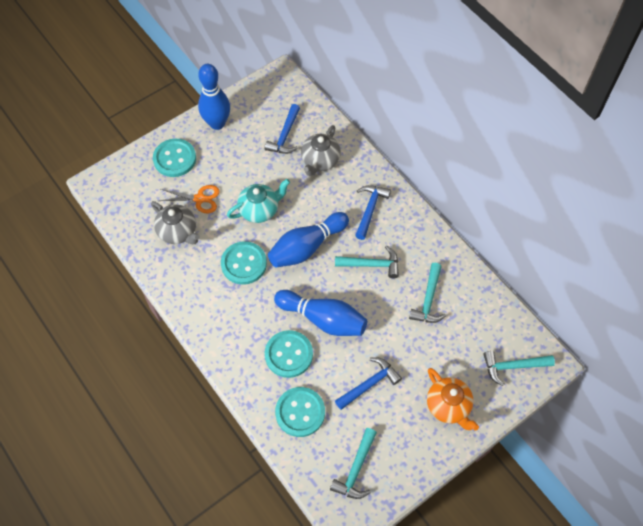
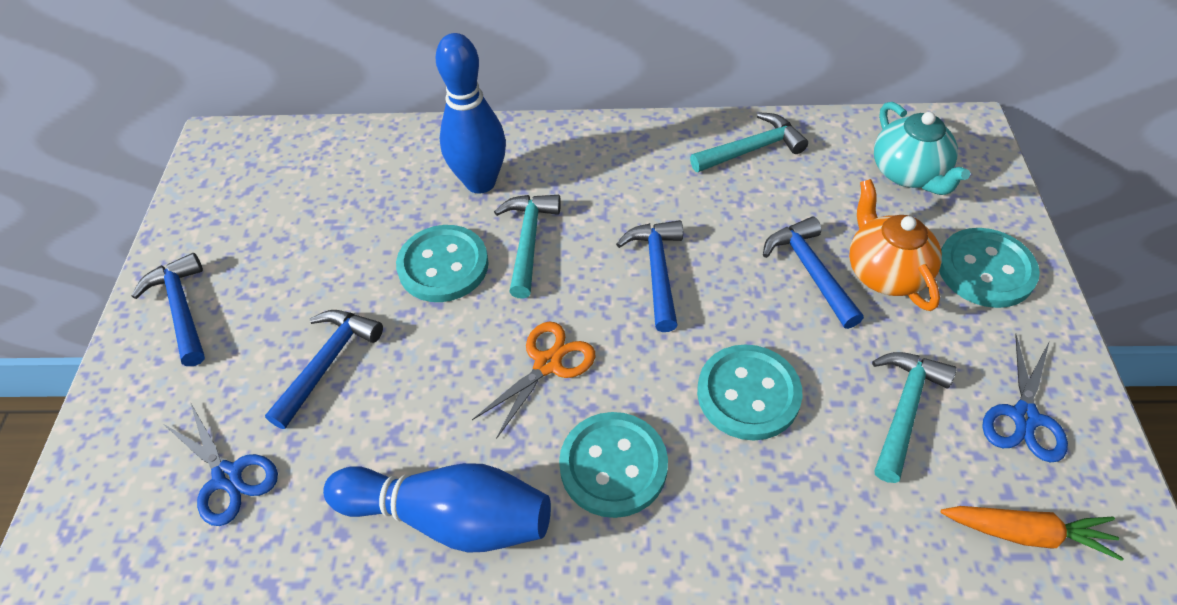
blue bowling pin: [198,64,230,130] [268,212,349,268] [274,290,367,336] = 3 -> [323,463,551,553] [435,33,506,194] = 2
blue hammer: [264,104,300,154] [335,357,402,410] [355,185,391,240] = 3 -> [132,253,205,366] [265,310,383,429] [616,220,683,332] [763,216,864,329] = 4
blue scissors: none = 0 -> [162,402,278,526] [982,334,1068,462] = 2
grey teapot: [151,201,200,244] [301,125,341,176] = 2 -> none = 0
orange carrot: none = 0 -> [941,506,1124,561] = 1
turquoise hammer: [330,428,377,499] [335,246,399,278] [409,263,446,323] [483,351,555,386] = 4 -> [494,195,561,298] [690,112,808,172] [872,352,957,483] = 3

